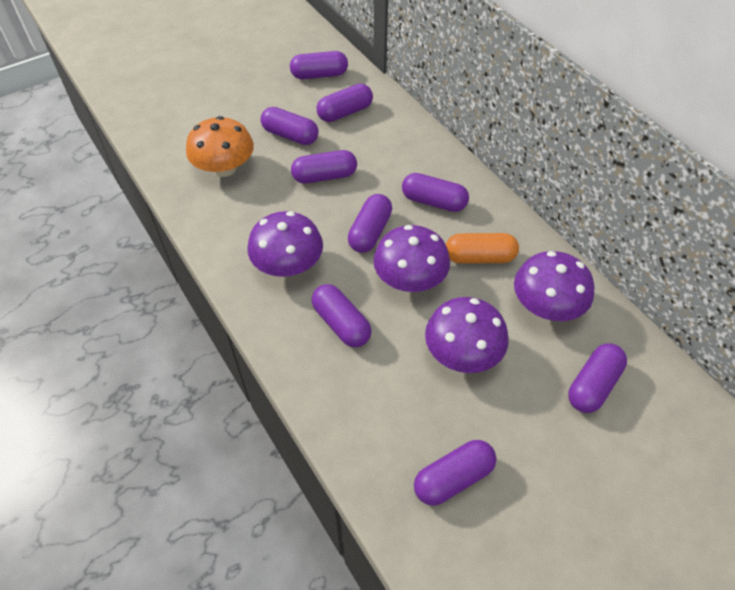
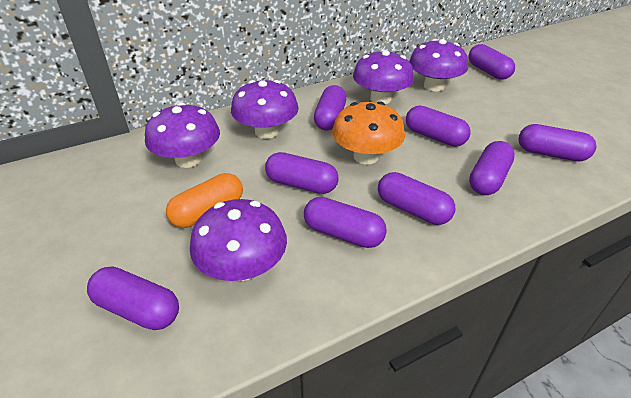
purple mushroom: [247,211,323,277] [373,225,450,292] [425,297,509,373] [514,251,594,321] = 4 -> [145,103,220,168] [190,199,287,281] [231,80,299,139] [353,49,414,104] [409,39,468,91] = 5

